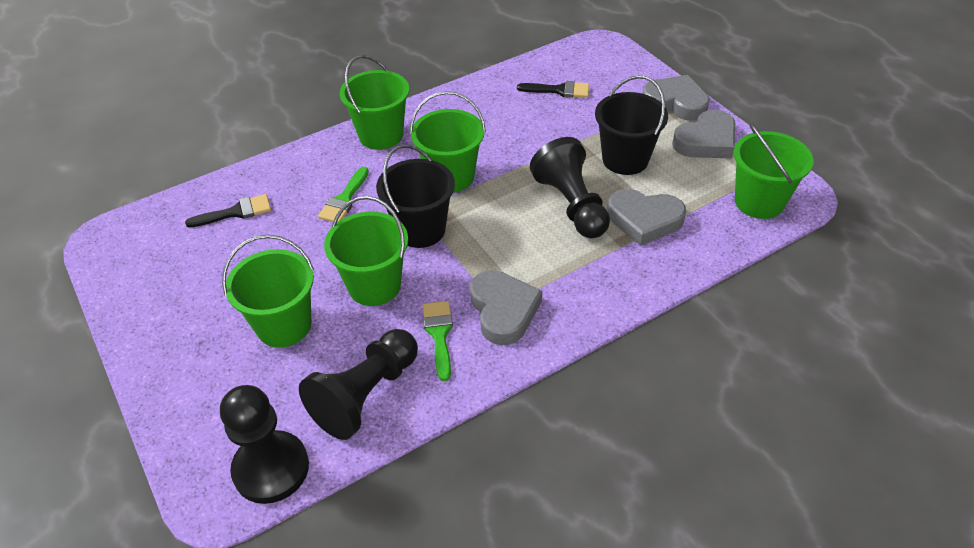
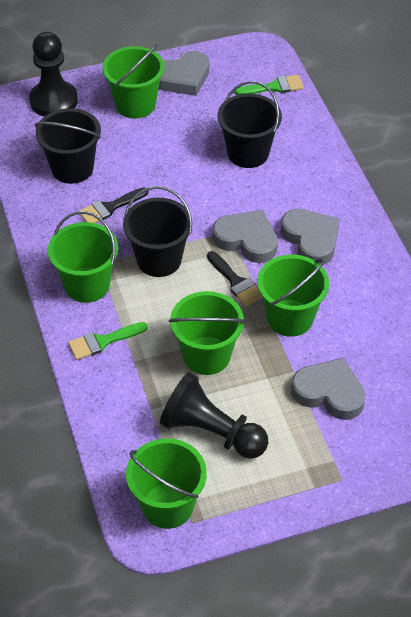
black bucket: [376,144,455,248] [595,75,668,175] = 2 -> [35,108,101,184] [123,186,192,277] [217,81,282,168] = 3
black pawn: [220,385,309,504] [299,329,418,440] [530,137,610,238] = 3 -> [29,32,78,117] [160,372,268,459] = 2

